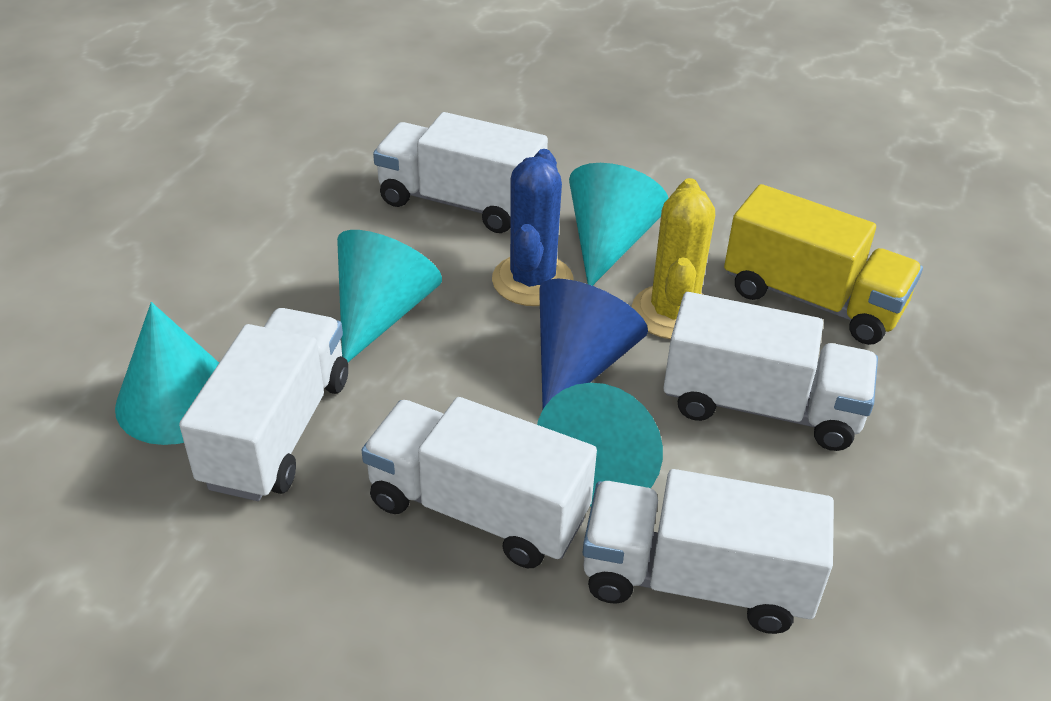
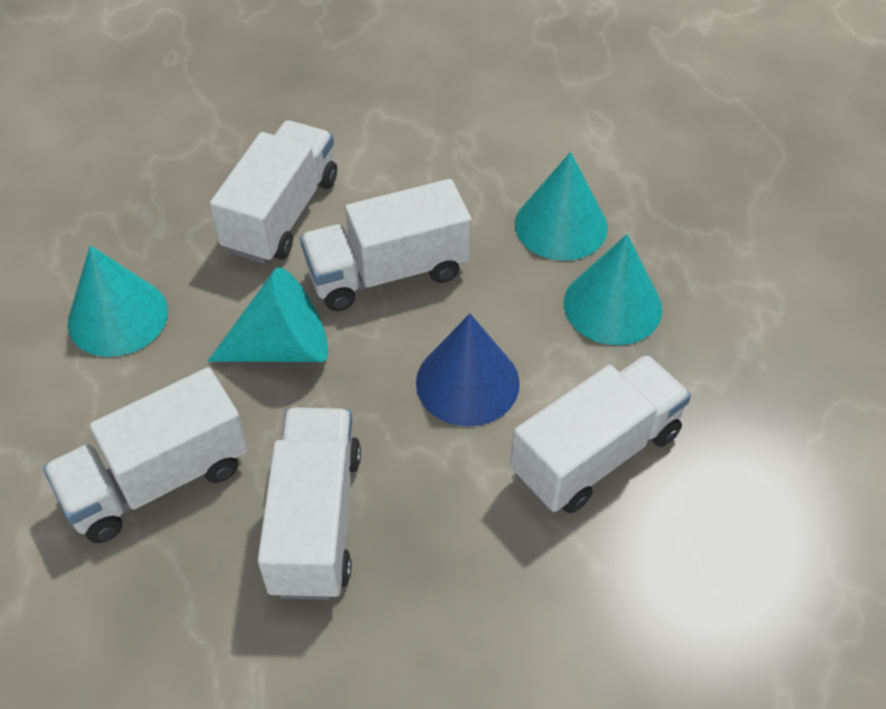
blue cactus: [492,149,573,306] = 1 -> none = 0
yellow cactus: [632,178,715,339] = 1 -> none = 0
yellow truck: [724,184,923,345] = 1 -> none = 0

